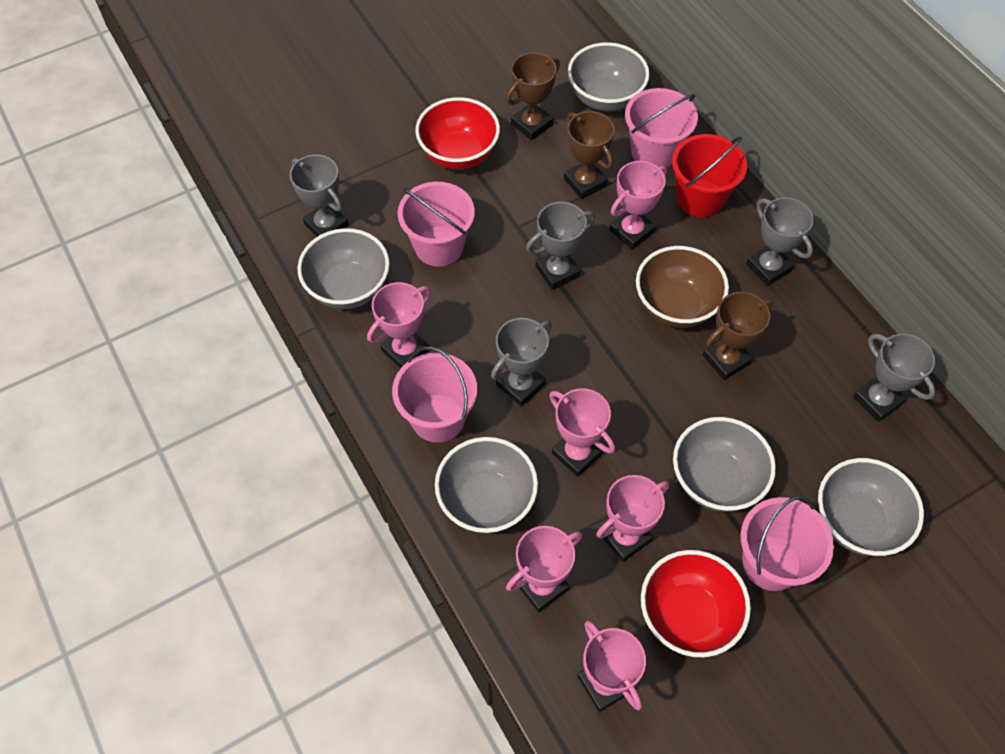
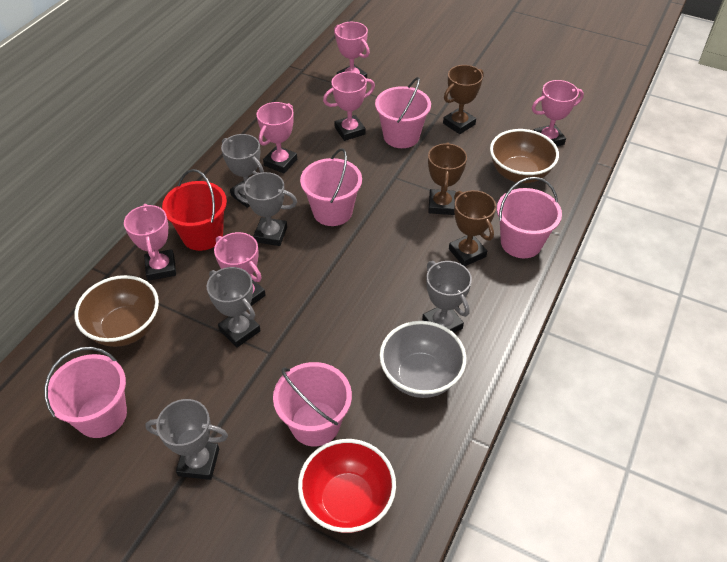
brown bowl: [636,246,729,328] = 1 -> [74,275,159,347] [490,129,559,183] = 2
grey bowl: [297,228,390,309] [435,437,538,533] [568,42,650,111] [673,417,776,512] [818,458,924,556] = 5 -> [379,321,466,398] = 1
pink bucket: [392,346,477,443] [398,182,475,267] [625,88,698,168] [740,495,834,591] = 4 -> [44,347,127,438] [273,362,352,447] [300,148,362,226] [375,77,431,148] [497,177,562,258] = 5
red bowl: [415,97,500,170] [641,550,751,657] = 2 -> [298,439,396,533] = 1

